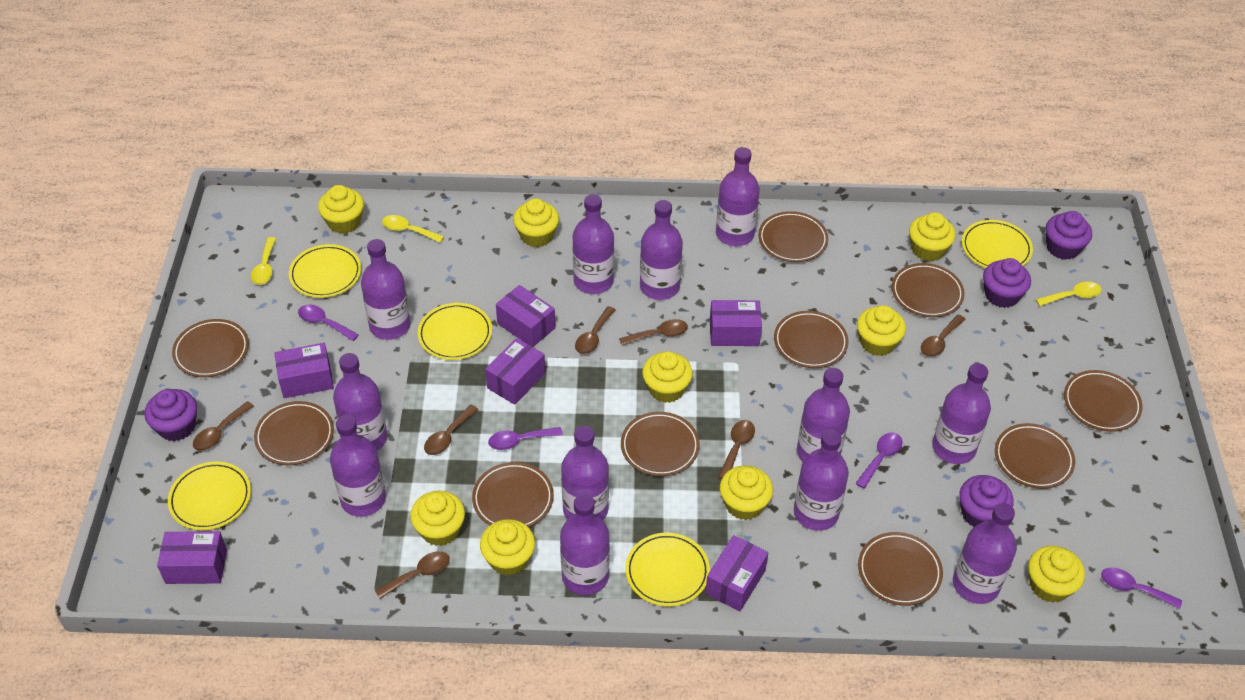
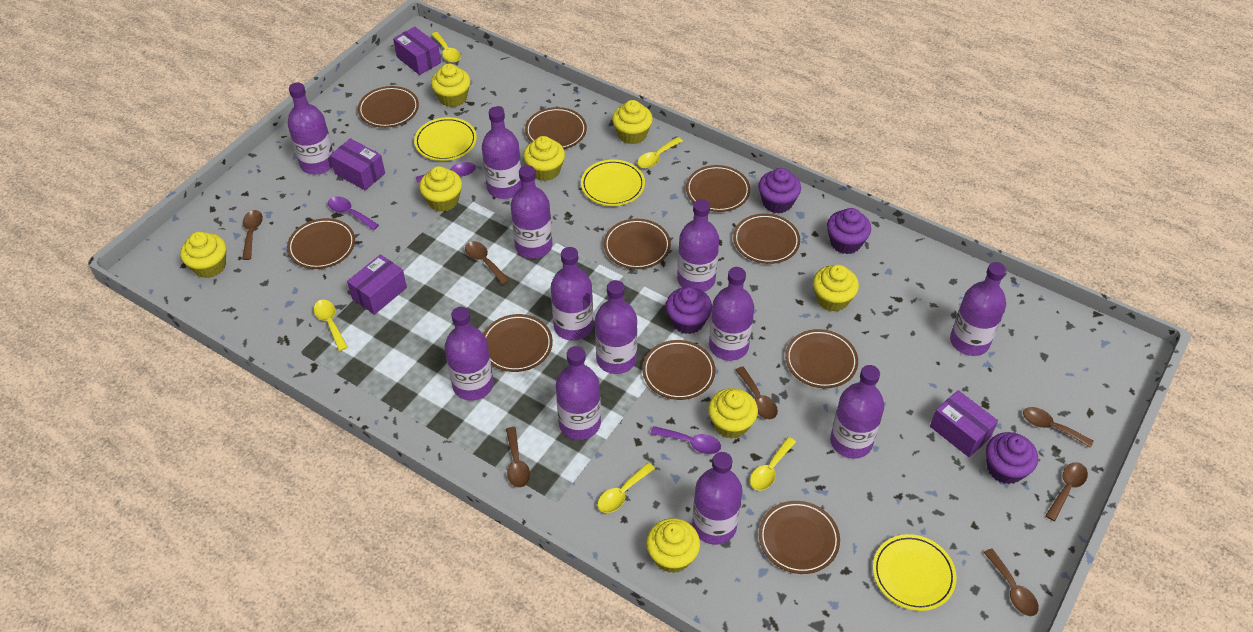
purple box: [157,531,227,584] [274,343,334,398] [485,338,545,405] [496,285,556,347] [705,535,768,611] [710,300,762,346] = 6 -> [330,138,385,190] [347,254,407,315] [393,27,441,75] [930,390,998,457] = 4
purple spoon: [298,305,359,341] [488,427,563,450] [855,433,903,489] [1101,568,1182,609] = 4 -> [328,197,379,230] [416,162,476,183] [650,426,721,454] = 3
yellow cupcake: [318,185,364,234] [410,491,465,546] [480,519,535,576] [513,198,559,247] [642,351,693,403] [720,465,773,520] [857,305,906,356] [909,212,956,261] [1028,546,1085,603] = 9 -> [180,232,226,278] [419,166,462,212] [431,63,470,107] [523,136,565,181] [612,100,653,144] [646,518,700,573] [708,388,758,439] [813,265,859,312] = 8
yellow plate: [168,462,251,530] [289,244,361,298] [418,303,492,360] [626,533,710,606] [962,220,1033,268] = 5 -> [414,117,477,161] [581,160,645,206] [873,534,957,611] = 3
yellow spoon: [251,237,276,285] [382,215,444,243] [1036,282,1102,306] = 3 -> [314,300,348,351] [431,32,461,63] [597,463,655,513] [637,137,683,168] [750,437,796,490] = 5

